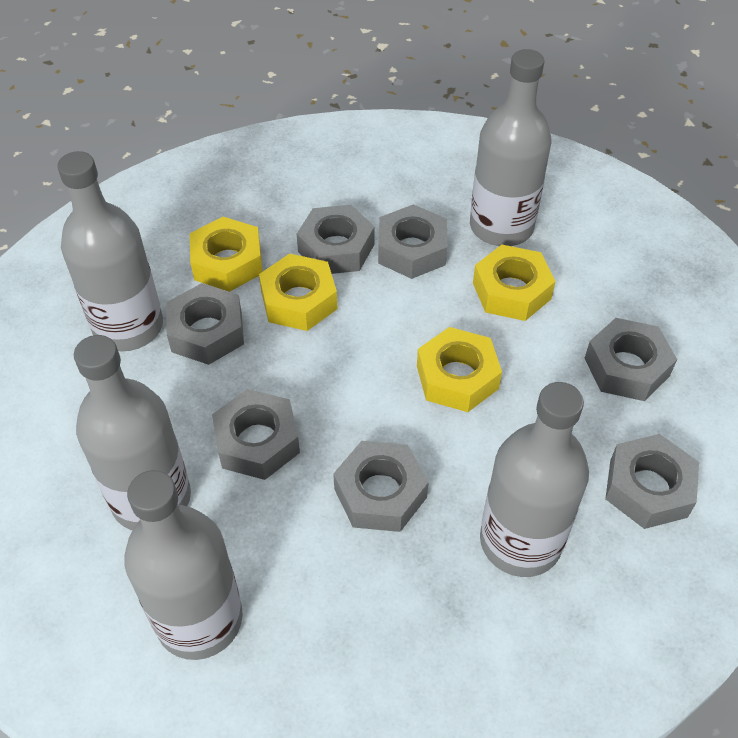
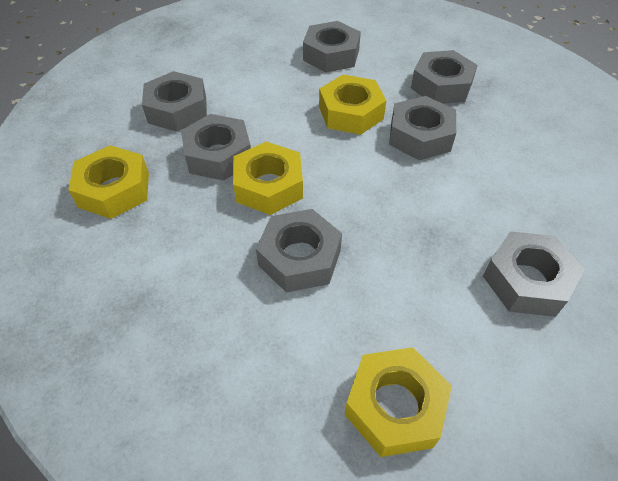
grey bottle: [57,151,163,352] [74,335,191,530] [124,470,243,660] [470,49,552,246] [480,382,589,577] = 5 -> none = 0

